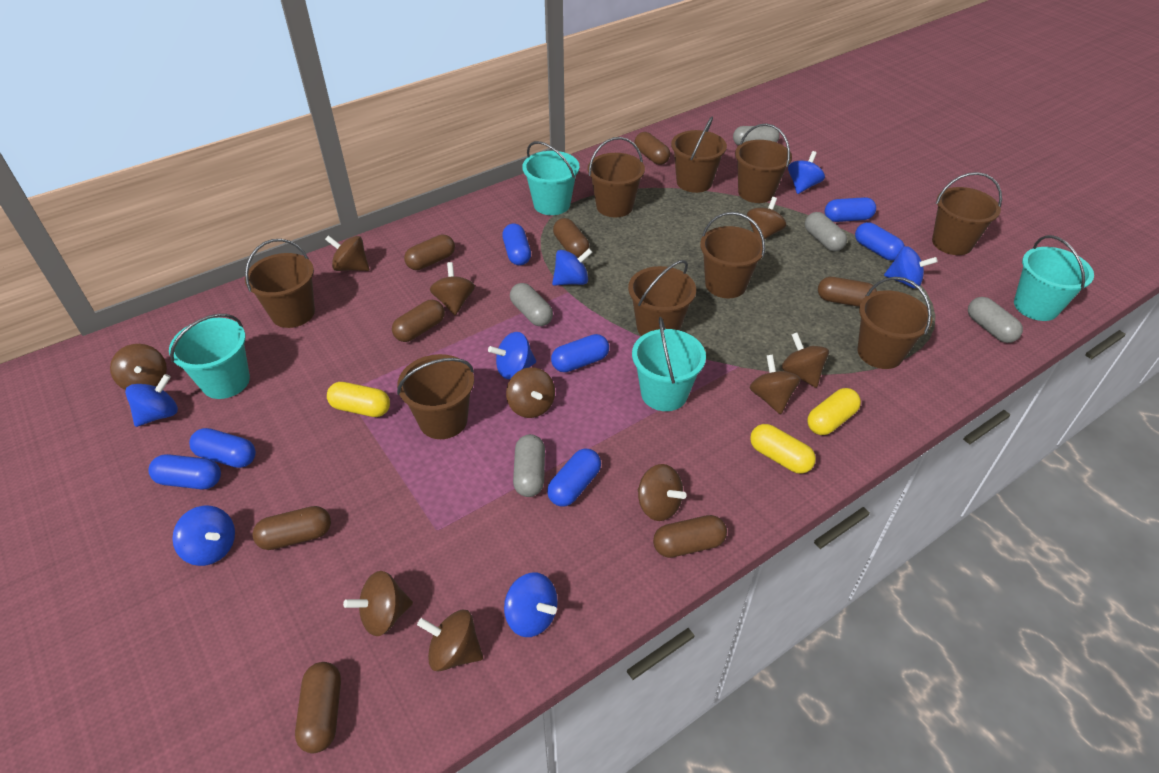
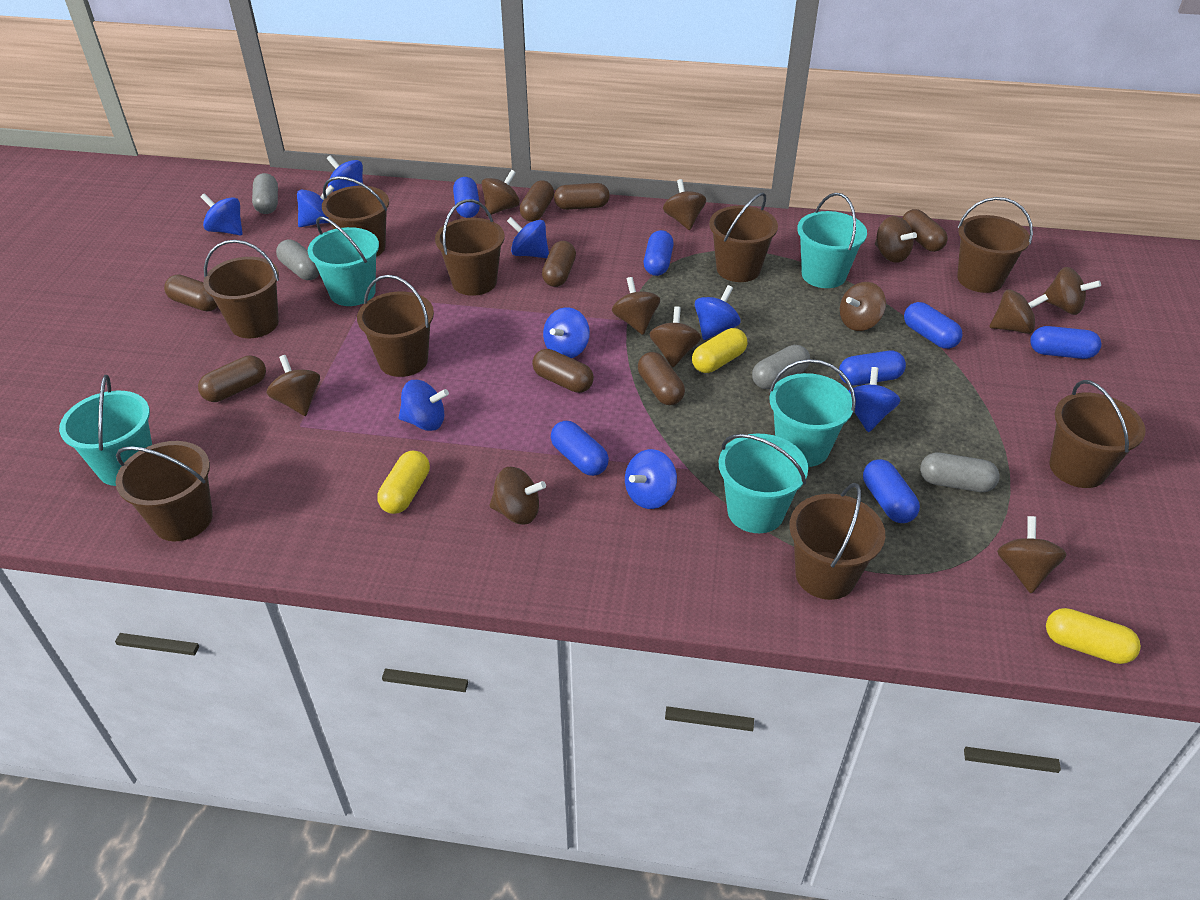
blue spinning top: [125,374,178,427] [172,506,235,566] [488,332,536,379] [504,572,558,637] [552,248,592,286] [788,151,825,194] [884,246,938,288] = 7 -> [201,193,243,235] [297,185,335,227] [327,155,363,192] [399,380,449,431] [507,217,549,258] [543,307,590,358] [625,449,677,509] [695,285,741,340] [848,367,901,432] = 9
brown spinning top: [110,344,167,390] [325,235,369,271] [343,571,413,636] [417,610,483,672] [430,262,475,315] [506,367,555,418] [637,464,686,521] [747,197,786,240] [750,355,800,415] [782,333,829,388] = 10 -> [267,355,320,416] [481,170,520,216] [489,467,546,525] [612,277,660,335] [649,306,701,367] [663,179,706,230] [840,282,886,331] [875,216,917,263] [990,289,1048,334] [997,516,1067,593] [1043,267,1101,315] = 11
grey capsule: [510,283,553,326] [513,434,545,497] [733,126,780,146] [805,212,847,252] [968,297,1023,343] = 5 -> [252,173,278,214] [276,239,320,280] [752,345,810,389] [920,453,1000,492] = 4
turquoise bucket: [169,314,250,399] [522,141,579,215] [632,317,706,411] [1014,235,1094,321] = 4 -> [59,375,152,486] [308,216,379,306] [719,434,808,533] [769,359,856,467] [797,193,867,288] = 5

